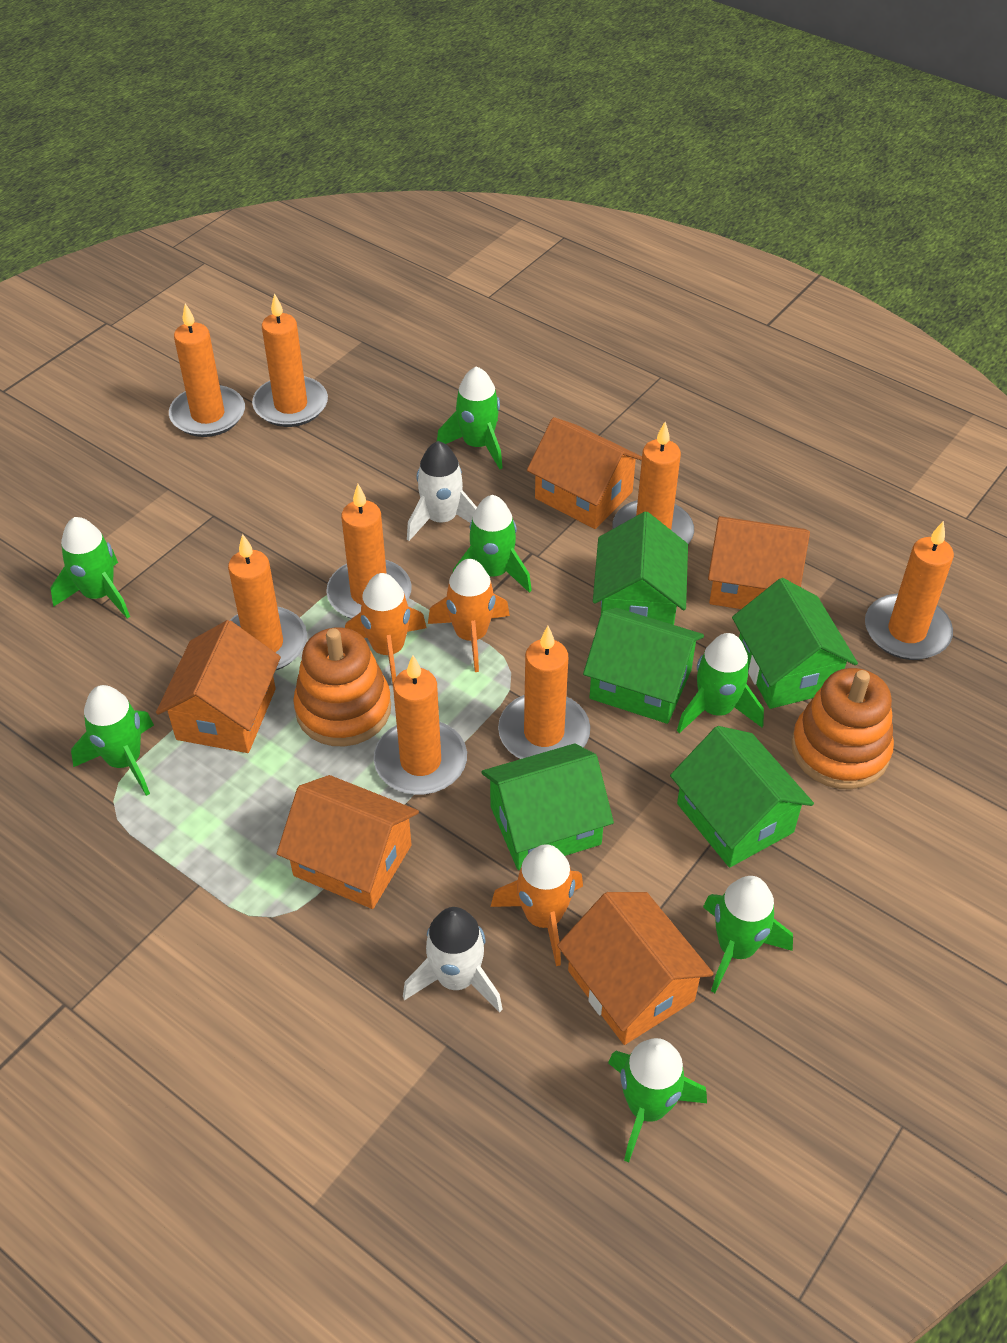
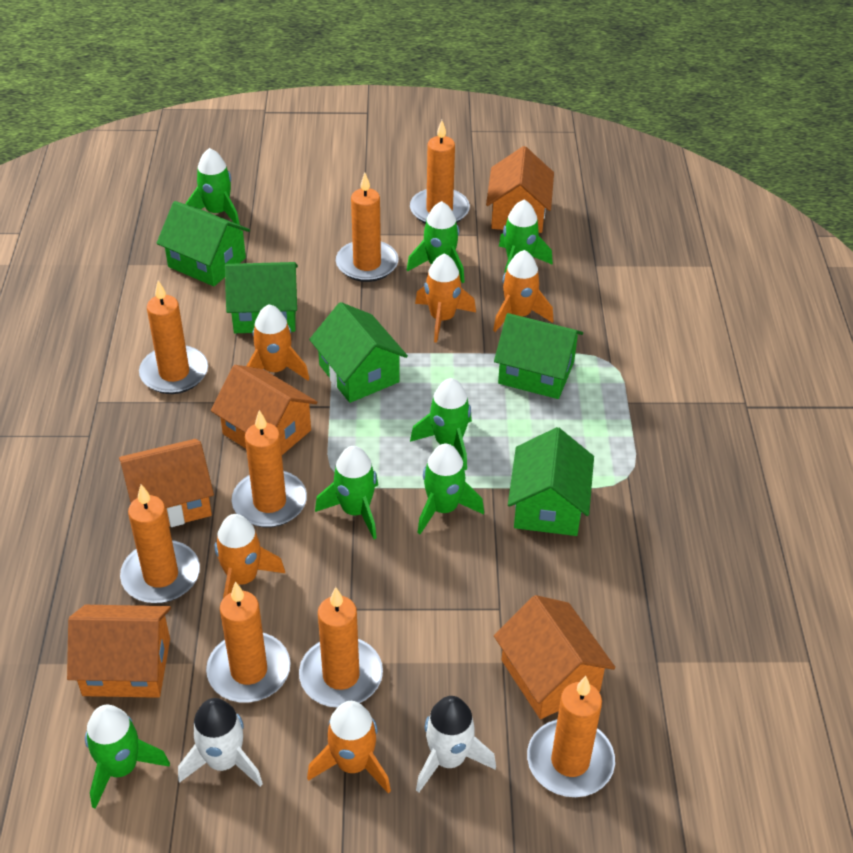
orange rocket: [345,573,427,683] [428,559,510,672] [491,844,583,966] = 3 -> [215,514,285,599] [247,304,309,381] [307,701,391,793] [415,254,476,343] [493,250,553,332] = 5
orange stacking toy: [293,627,391,747] [791,668,894,789] = 2 -> none = 0

